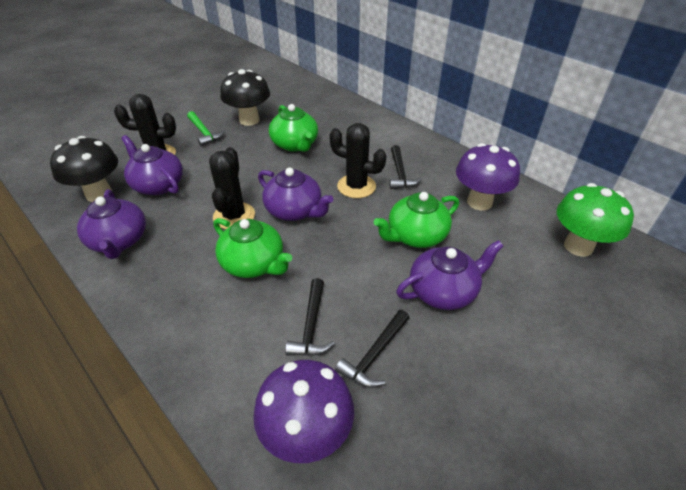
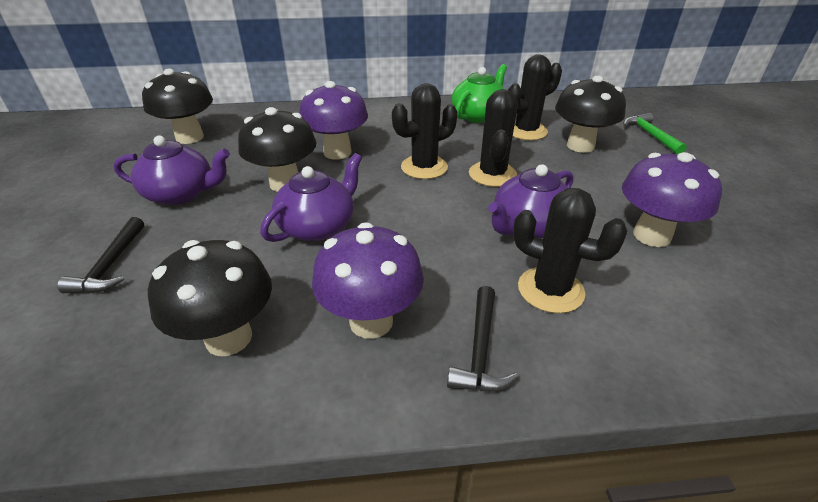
black cactus: [114,94,176,155] [209,147,255,229] [329,123,387,198] = 3 -> [392,83,457,179] [469,89,518,187] [508,54,562,140] [513,188,627,313] = 4
black hammer: [285,278,335,356] [335,310,409,388] [389,145,422,189] = 3 -> [57,217,144,293] [447,286,518,391] = 2
black mushroom: [50,136,118,202] [220,69,270,126] = 2 -> [142,69,213,144] [148,240,272,356] [238,107,316,192] [555,76,626,153] = 4
green mushroom: [557,183,634,257] = 1 -> none = 0
green teapot: [213,218,292,278] [269,104,318,152] [374,192,459,248] = 3 -> [452,64,507,123] = 1
purple mushroom: [253,360,354,463] [456,143,520,210] = 2 -> [299,81,368,159] [312,222,424,339] [622,152,722,247] = 3
purple teapot: [77,189,146,259] [121,135,183,195] [258,168,333,221] [396,240,503,310] = 4 -> [114,136,230,205] [260,153,362,242] [488,164,574,238] = 3

